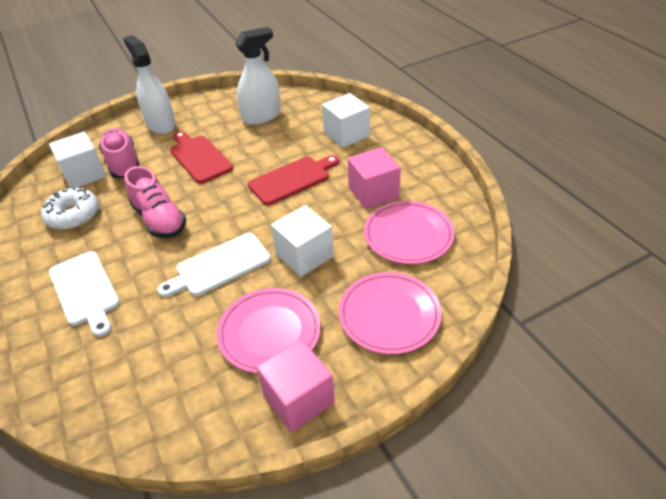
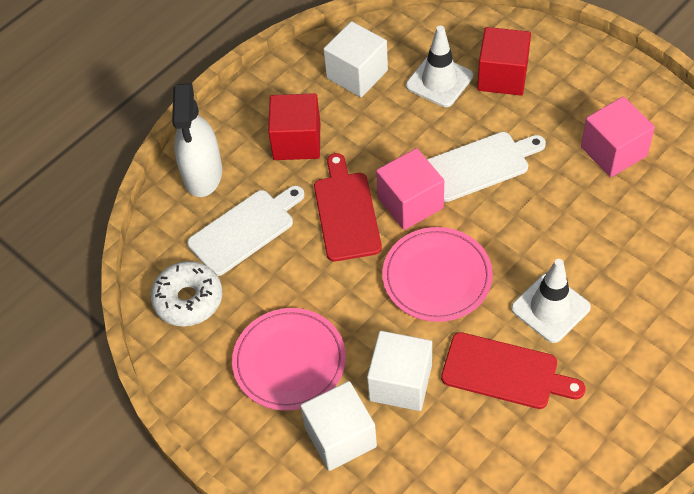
pink plate: [217,288,321,373] [339,272,442,354] [364,201,455,264] = 3 -> [232,308,346,411] [382,227,493,322] = 2
pink shoe: [99,128,140,178] [124,166,186,238] = 2 -> none = 0
red cube: none = 0 -> [268,93,320,160] [477,27,531,96] = 2
white spray bottle: [123,35,176,134] [235,27,281,125] = 2 -> [172,83,222,197] = 1
white traffic cone: none = 0 -> [406,26,473,107] [511,259,591,343] = 2

